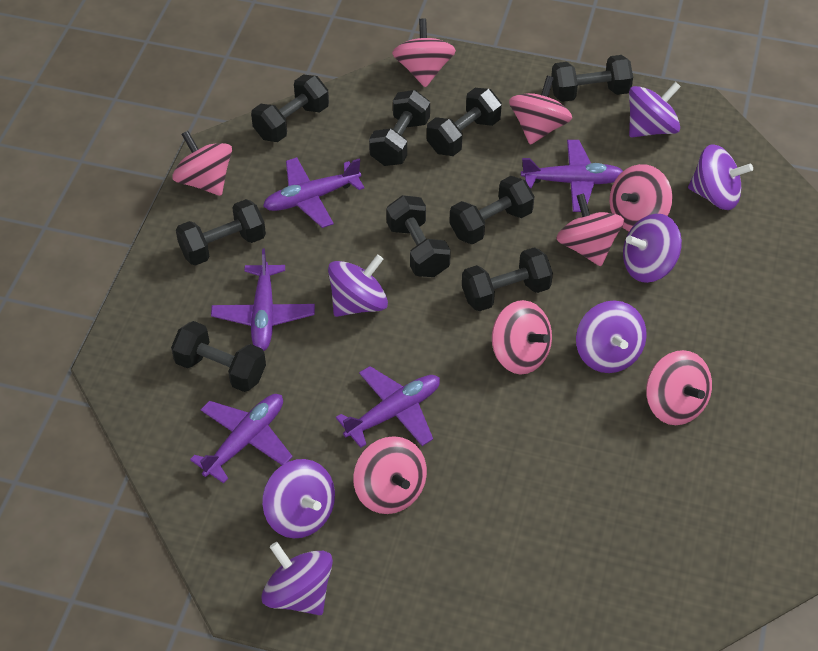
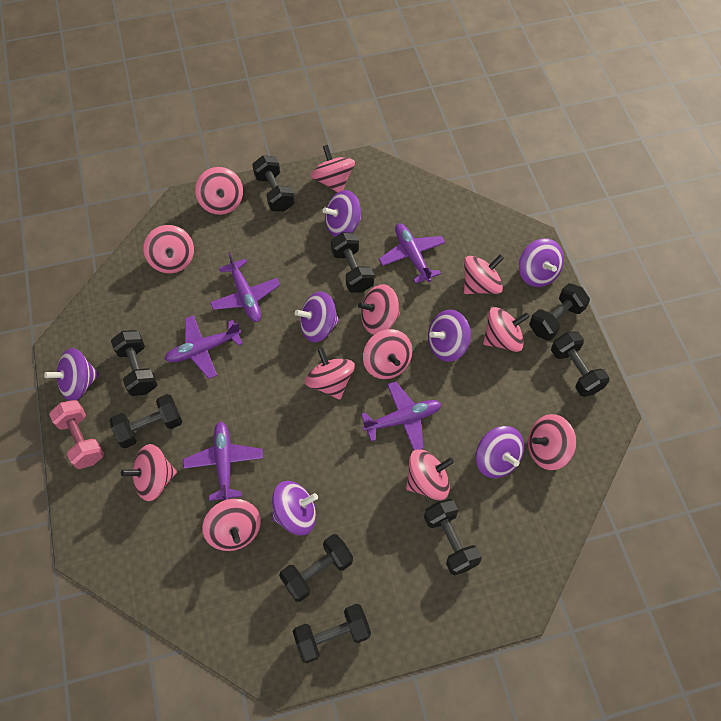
pink dumbbell: none = 0 -> [49,400,104,469] = 1
pink spinning top: [172,131,232,196] [353,436,427,514] [392,18,456,88] [492,300,552,375] [509,76,572,145] [556,193,624,266] [609,164,673,231] [646,350,712,425] = 8 -> [121,444,177,501] [143,225,194,273] [195,167,243,215] [202,499,261,551] [305,347,355,400] [311,145,355,193] [358,284,400,335] [363,329,412,379] [406,449,454,500] [464,254,504,294] [483,307,530,352] [528,414,576,470] = 12

